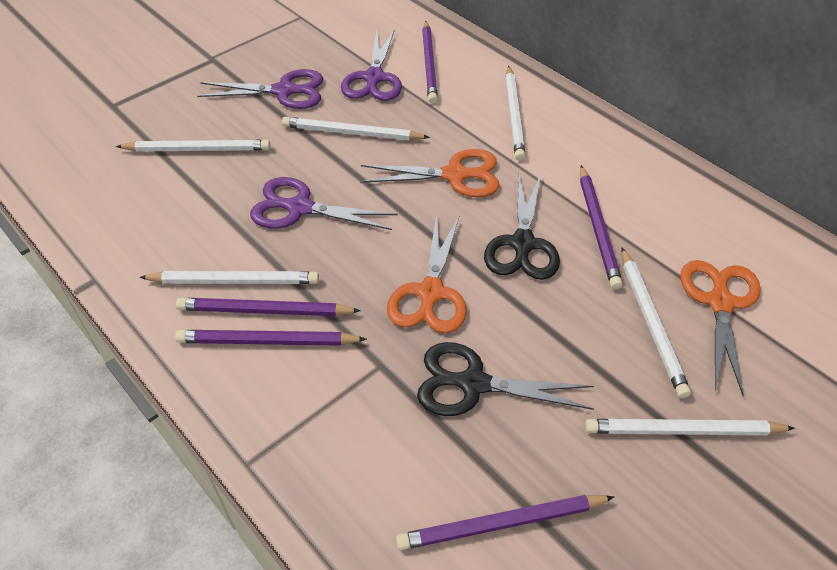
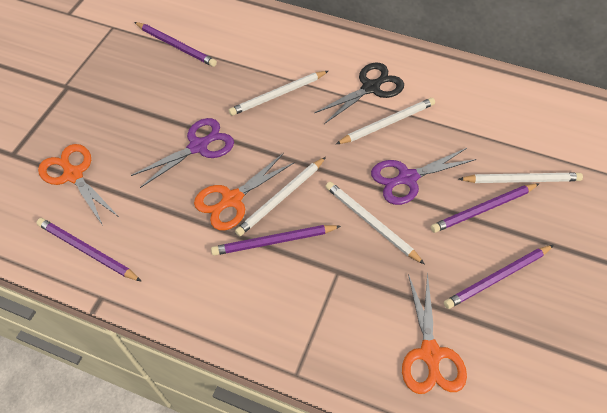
black scissors: [417,342,594,416] [484,174,560,280] = 2 -> [314,63,404,124] = 1
purple scissors: [197,69,323,109] [250,177,398,230] [341,29,402,101] = 3 -> [131,118,234,188] [371,148,476,205] = 2
white pencil: [116,140,270,152] [139,271,319,284] [282,117,430,140] [505,66,525,161] [585,419,795,436] [621,248,691,398] = 6 -> [229,71,328,116] [235,157,326,236] [325,182,425,264] [336,98,435,144] [459,173,583,183] = 5

